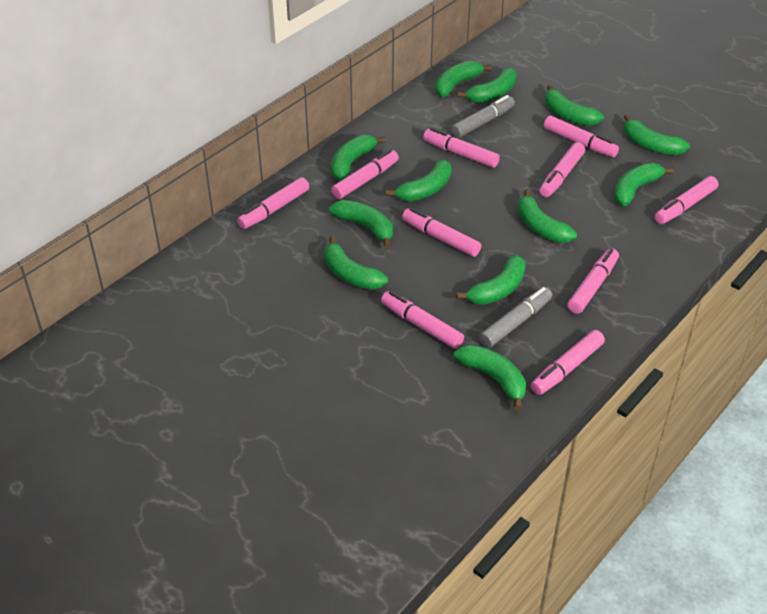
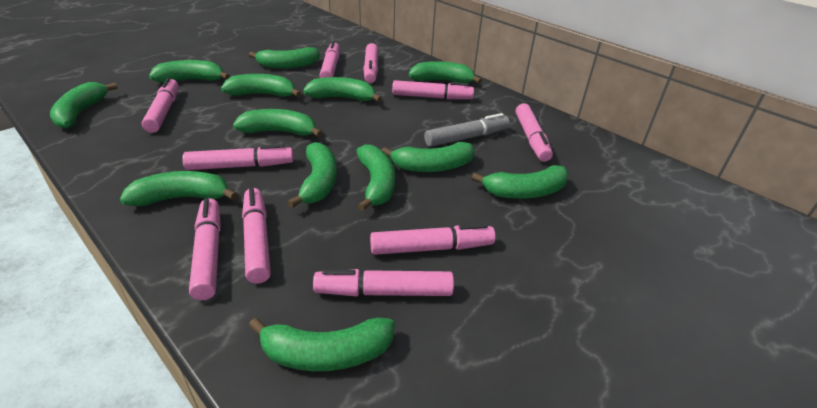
green banana: [324,236,388,290] [329,200,393,248] [331,135,385,180] [386,160,452,201] [435,60,491,97] [454,344,526,410] [456,255,526,305] [458,67,517,103] [518,189,577,243] [545,85,604,126] [614,163,674,206] [624,114,690,155] = 12 -> [50,82,118,129] [120,171,237,206] [149,60,230,82] [221,74,301,97] [233,109,322,138] [249,47,320,69] [249,318,395,371] [288,142,337,208] [303,77,382,102] [356,144,395,211] [382,142,475,172] [409,61,482,84] [471,165,569,199] = 13
grey marker: [451,95,515,138] [479,287,552,348] = 2 -> [424,113,510,147] = 1

